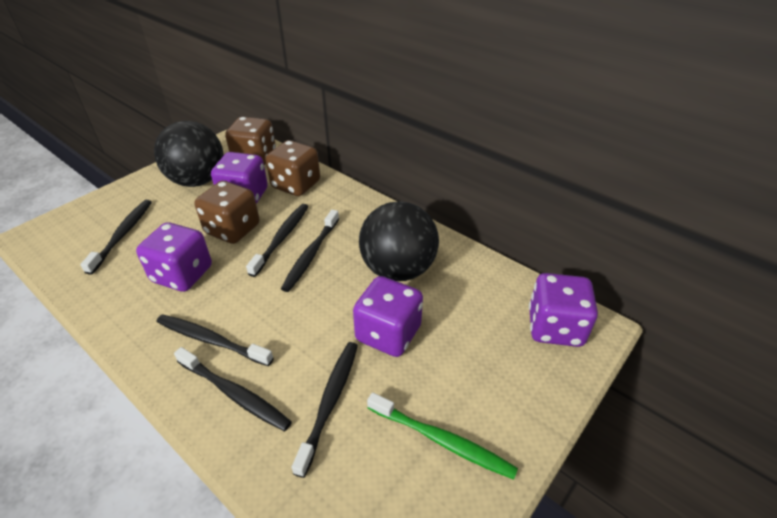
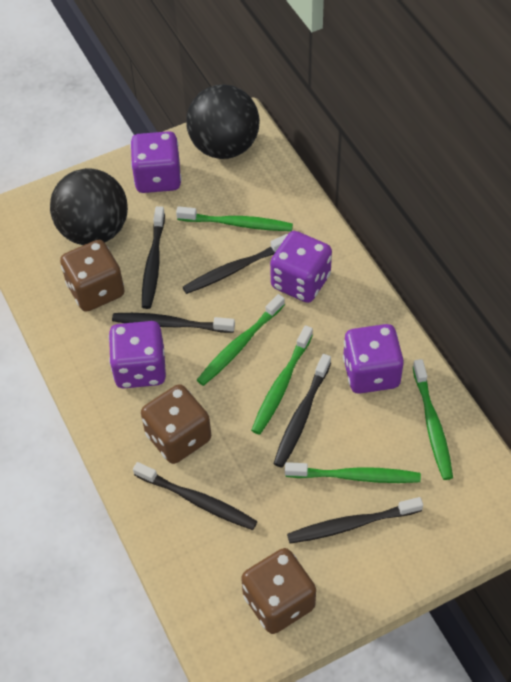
green toothbrush: [367,392,518,480] = 1 -> [176,206,293,231] [197,294,285,386] [251,325,313,435] [285,462,421,483] [413,359,453,480] = 5

